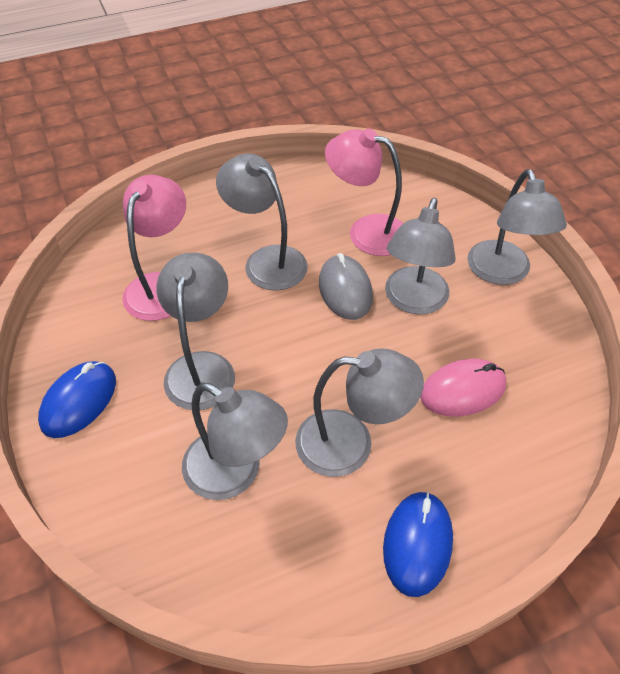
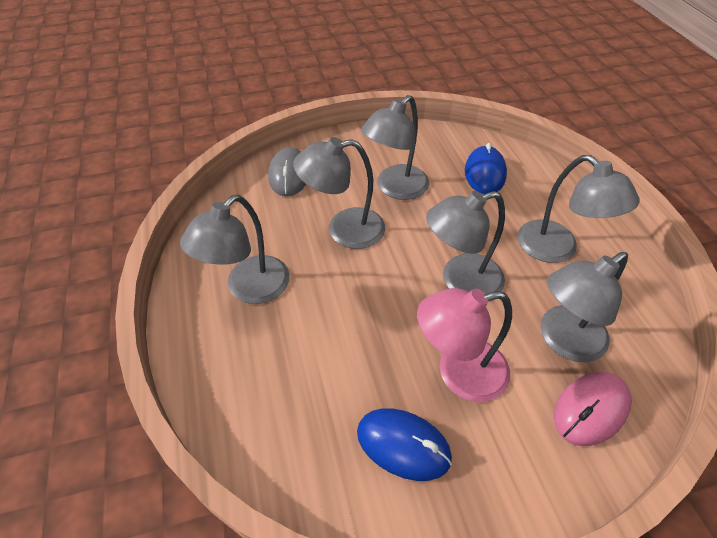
pink lamp: [122,175,186,321] [325,129,403,256] = 2 -> [417,288,512,402] = 1

